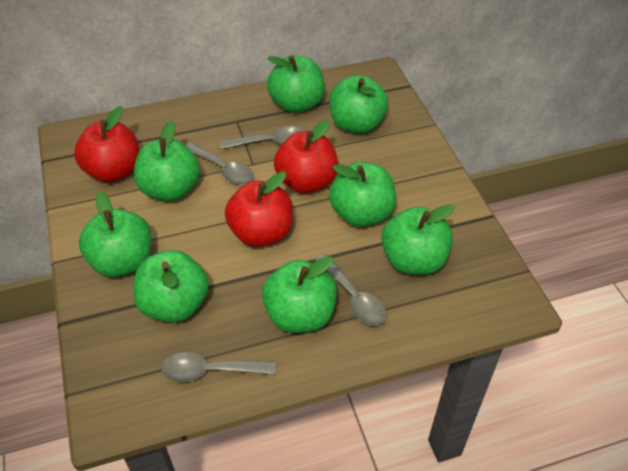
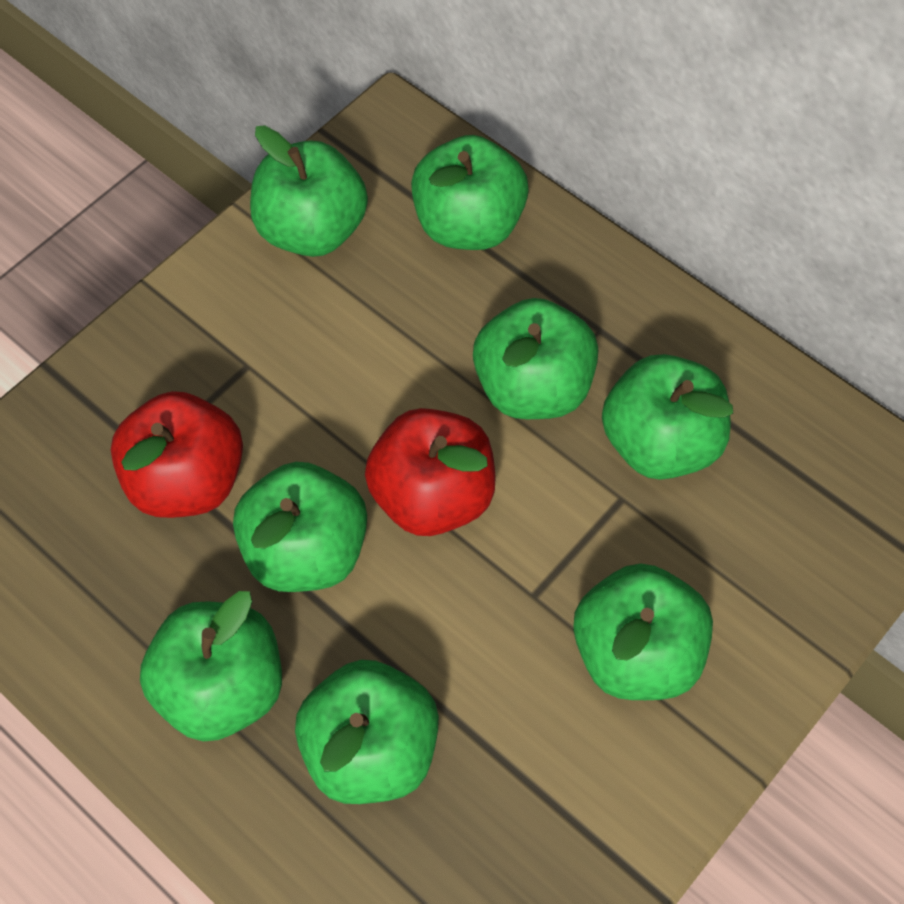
grey spoon: [161,352,275,382] [185,142,254,185] [220,126,305,149] [315,254,387,326] = 4 -> none = 0
red apple: [74,106,140,183] [225,171,293,247] [274,120,338,194] = 3 -> [111,391,243,518] [365,408,496,536] = 2

